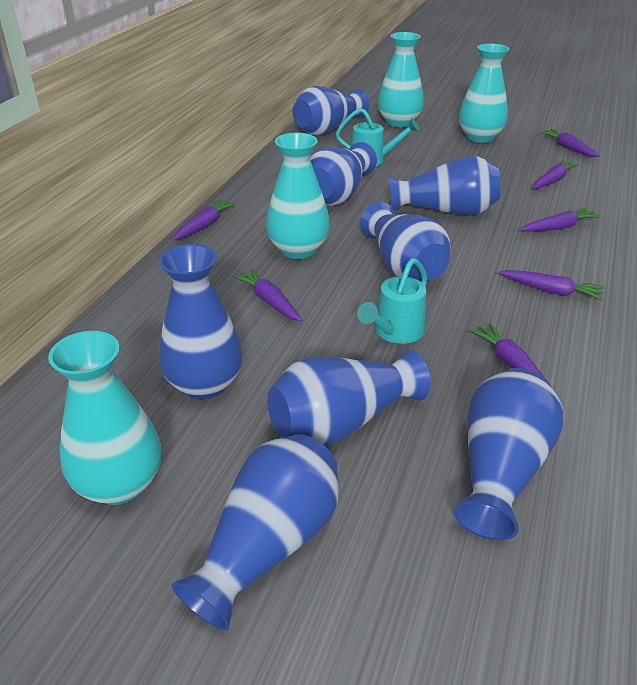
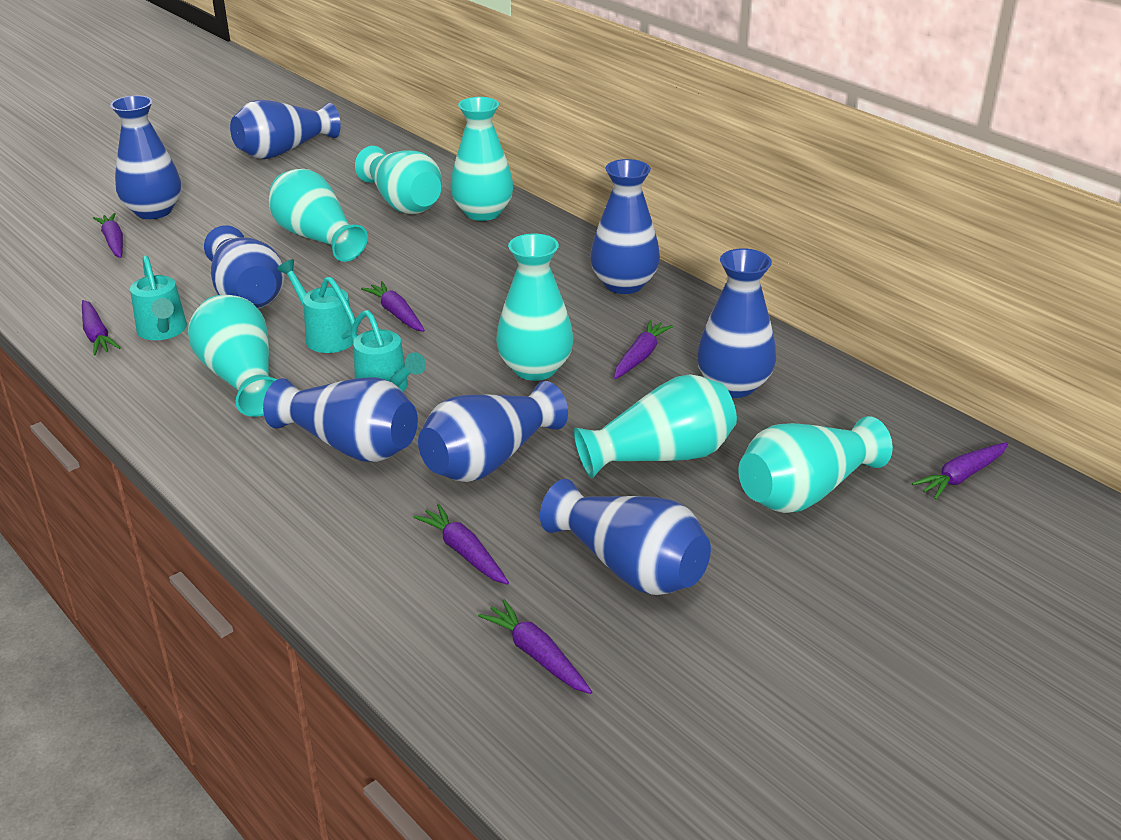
turquoise vase: [48,331,161,505] [266,133,330,259] [378,32,424,127] [459,43,509,143] = 4 -> [188,295,277,417] [269,169,368,262] [355,146,442,214] [450,97,514,221] [496,234,573,381] [574,374,737,478] [738,416,893,513] = 7
turquoise watering can: [336,108,420,166] [357,258,427,344] = 2 -> [130,255,187,340] [277,259,355,353] [351,310,426,392] = 3

